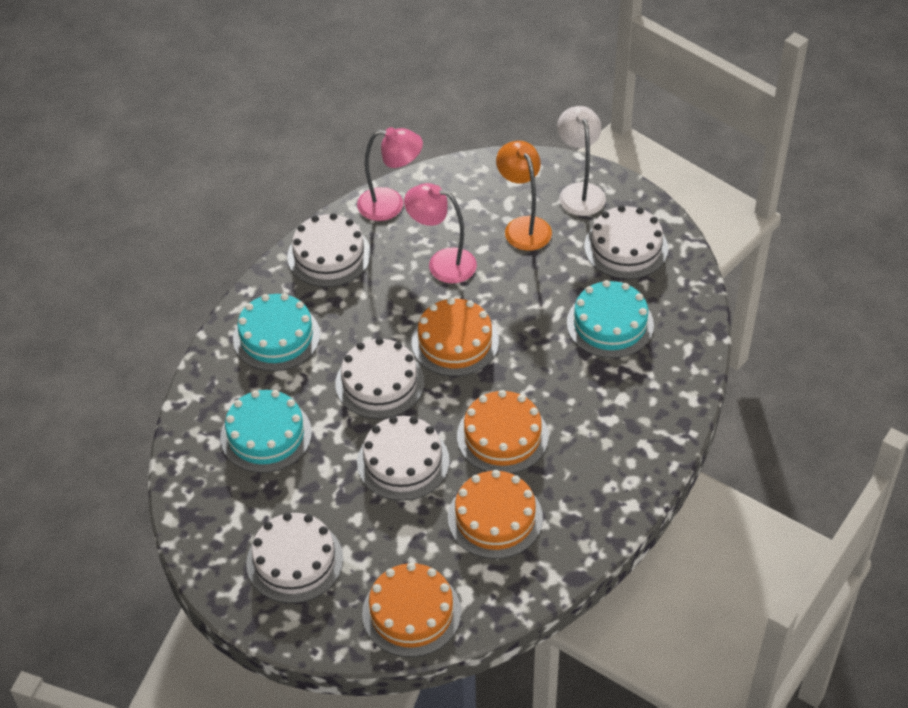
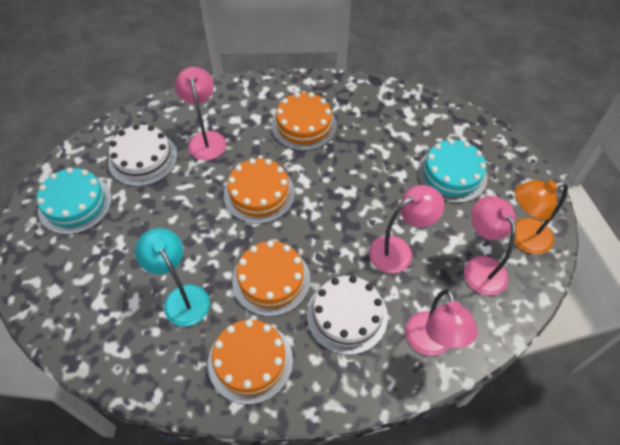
pink lamp: [357,127,423,221] [404,183,477,283] = 2 -> [175,67,226,160] [369,185,444,273] [405,289,478,356] [464,196,516,295] = 4
turquoise cake: [220,390,312,473] [233,293,320,371] [567,280,654,358] = 3 -> [37,168,112,235] [417,139,488,203] = 2
turquoise lamp: none = 0 -> [135,228,210,326] = 1
white cake: [246,513,343,603] [287,213,371,287] [335,338,424,419] [357,416,450,501] [584,205,668,279] = 5 -> [108,124,177,186] [307,276,388,355] = 2
white lamp: [557,106,606,216] = 1 -> none = 0

